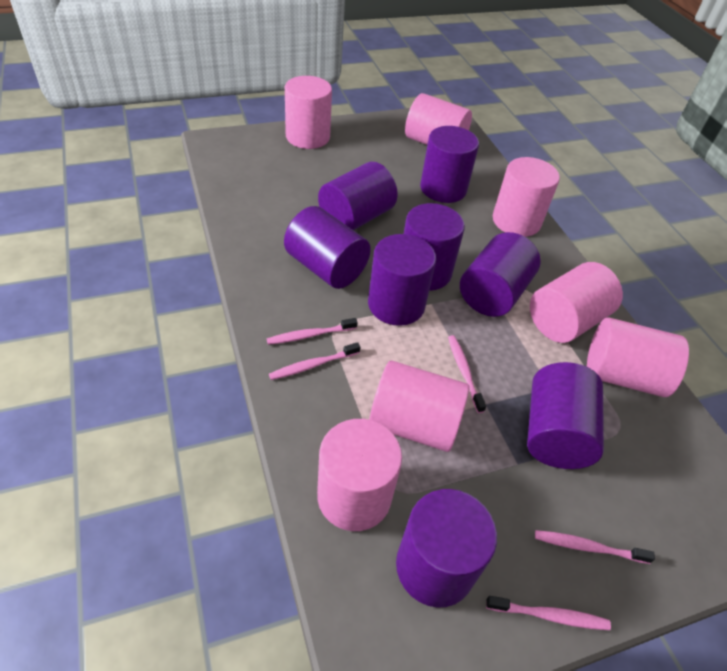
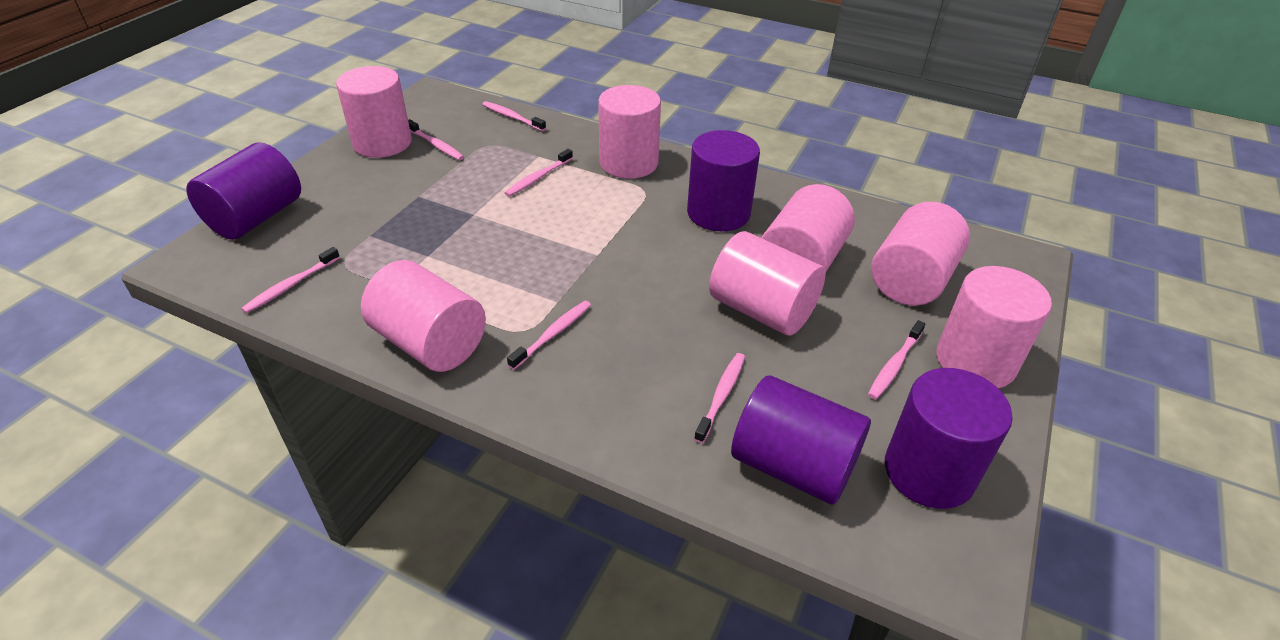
pink toothbrush: [266,318,358,345] [269,342,360,380] [448,335,486,413] [486,596,611,630] [535,530,655,564] = 5 -> [241,247,340,313] [408,119,464,160] [482,101,546,131] [505,149,573,197] [507,301,591,370] [694,353,745,443] [868,320,925,399] = 7
purple cylinder: [284,206,371,289] [318,162,398,230] [368,234,436,326] [396,489,497,608] [404,203,465,291] [420,126,479,203] [460,232,541,317] [527,362,604,469] = 8 -> [186,142,301,240] [687,130,760,231] [731,375,871,505] [885,368,1013,509] = 4

